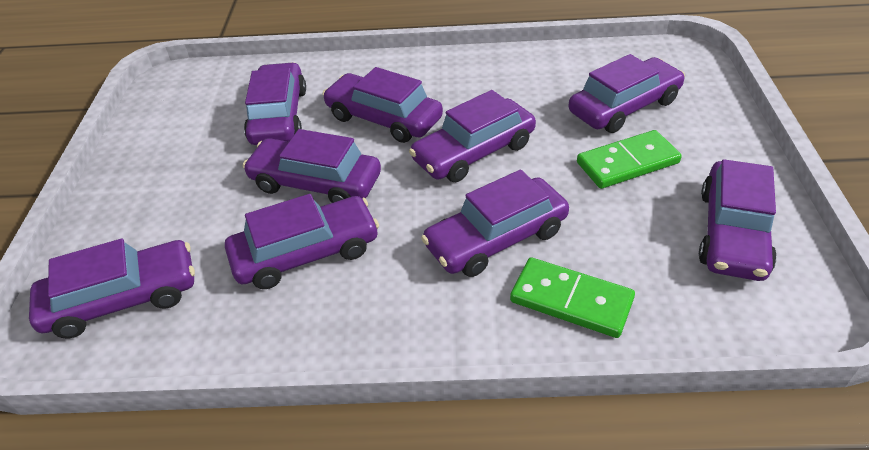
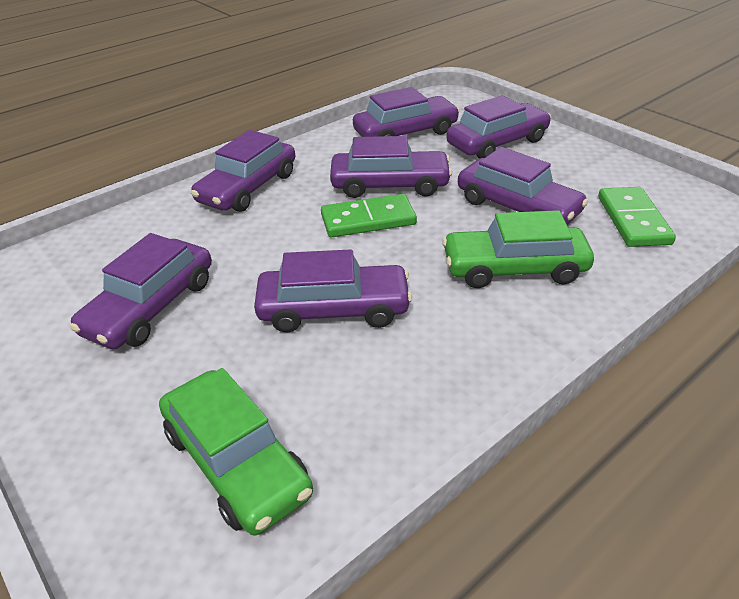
green car: none = 0 -> [159,368,313,535] [442,210,594,288] = 2
purple car: [29,239,195,339] [225,194,379,289] [243,129,381,203] [244,62,306,145] [323,67,443,143] [409,90,536,182] [421,170,569,277] [568,54,685,133] [699,159,777,281] = 9 -> [70,233,212,349] [191,130,295,212] [254,249,412,333] [330,136,452,198] [353,87,460,137] [446,95,551,159] [458,147,589,225] = 7

